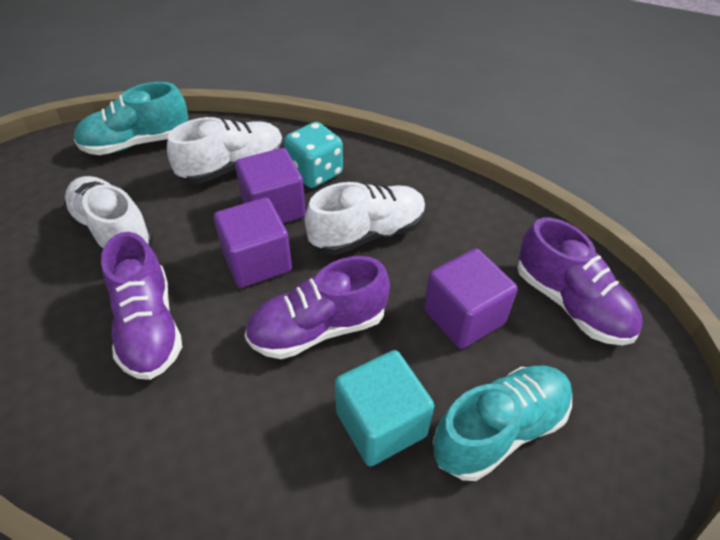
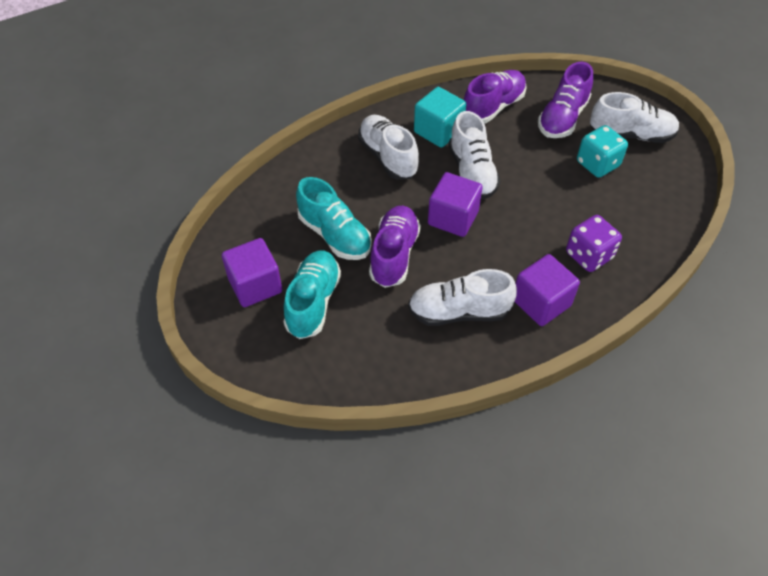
purple dice: none = 0 -> [566,215,622,272] = 1
white shoe: [63,176,153,252] [167,117,284,184] [305,182,426,255] = 3 -> [358,115,419,180] [408,269,517,326] [449,111,501,199] [590,92,680,143] = 4

